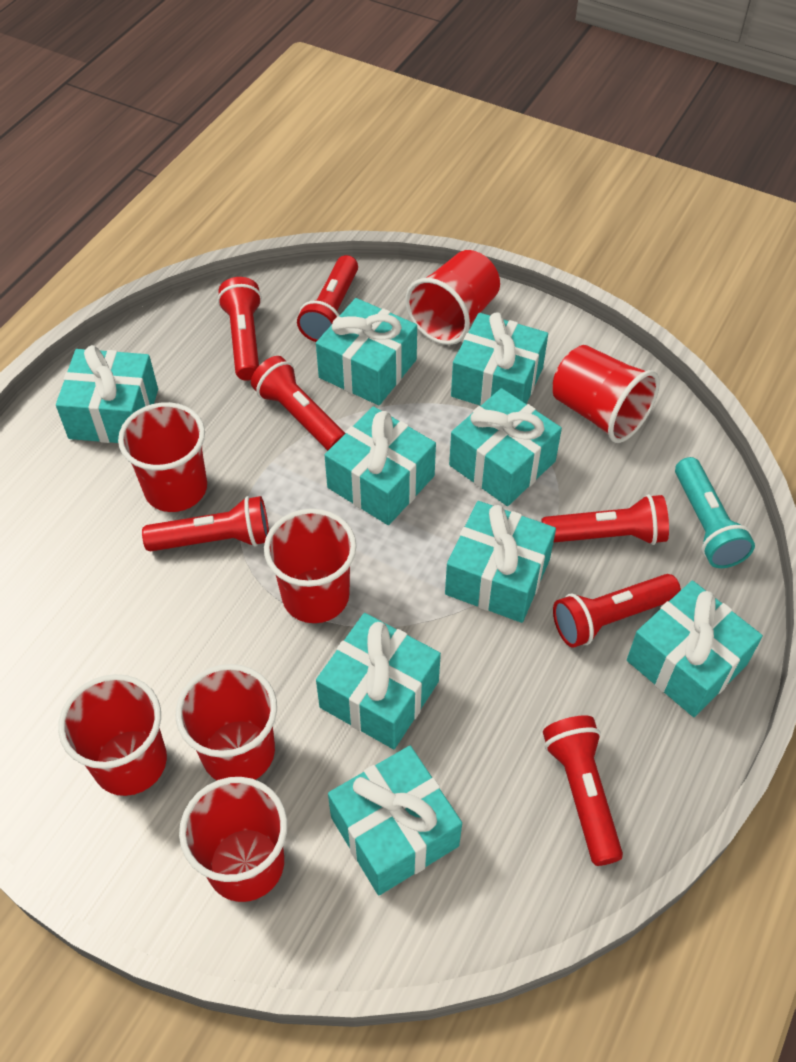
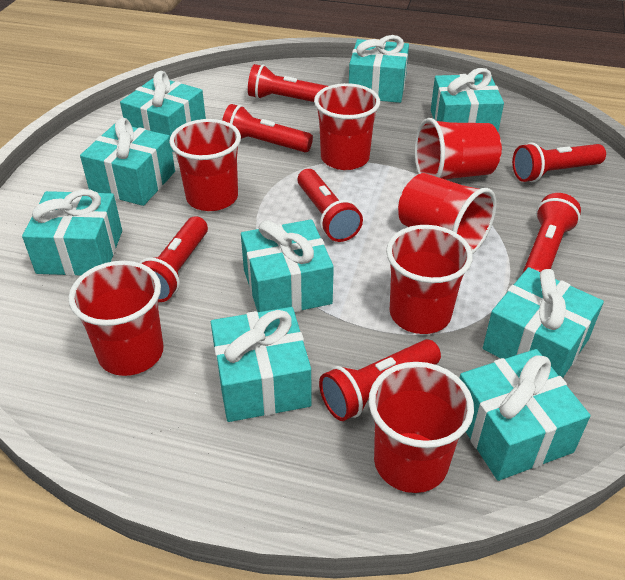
turquoise flashlight: [675,457,755,568] = 1 -> none = 0

